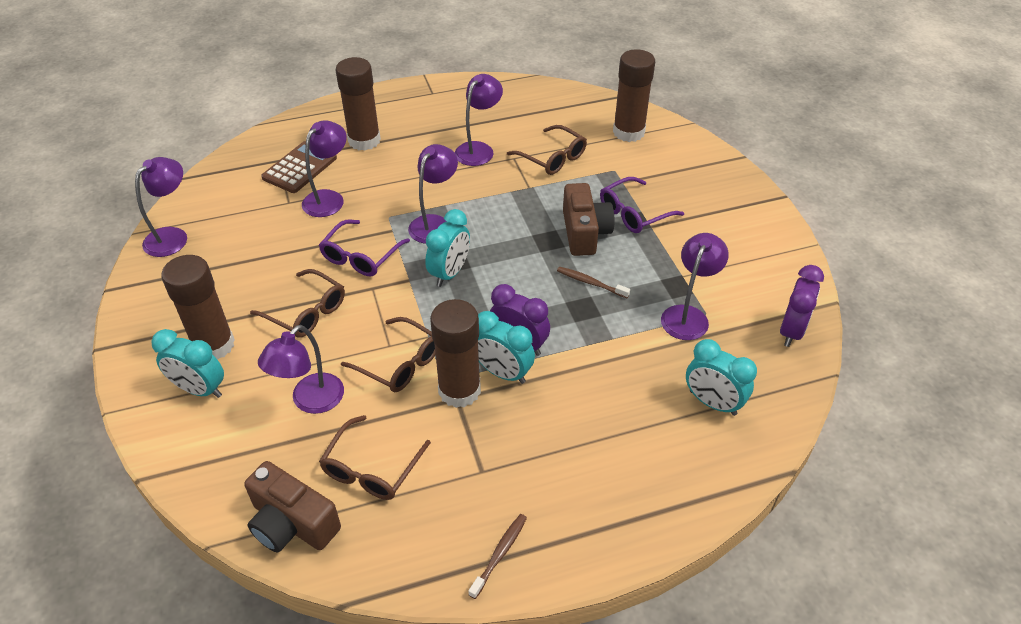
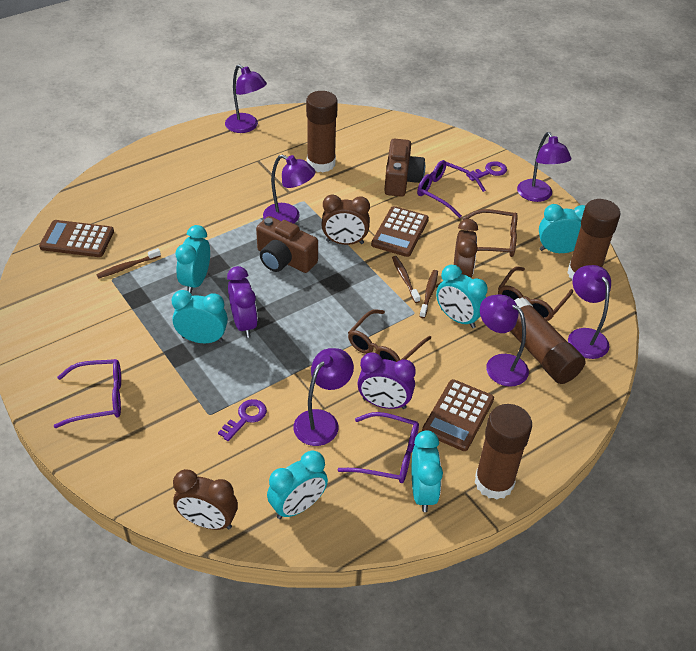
brown calculator: [261,141,337,193] = 1 -> [39,220,114,257] [371,206,429,257] [422,379,494,451] = 3
brown clock: none = 0 -> [173,469,238,530] [321,195,370,245] [454,219,478,278] = 3
brown glasses: [250,269,345,338] [319,415,431,500] [341,317,436,392] [507,125,587,175] = 4 -> [348,309,431,362] [462,209,517,257] [498,267,573,321] = 3
brown toothbrush: [468,514,527,599] [557,267,630,298] = 2 -> [96,248,161,278] [392,256,420,303] [419,270,438,318] = 3
purple glasses: [319,220,410,276] [600,177,684,233] = 2 -> [54,359,121,428] [337,412,419,483] [417,160,486,218] = 3
purple key: none = 0 -> [218,399,267,441] [466,161,507,181] = 2
turquoise clock: [151,329,224,398] [425,209,470,287] [478,311,535,384] [686,339,757,416] = 4 -> [172,290,228,343] [175,225,210,293] [267,451,328,519] [412,430,443,512] [436,265,488,328] [539,204,585,253] = 6

